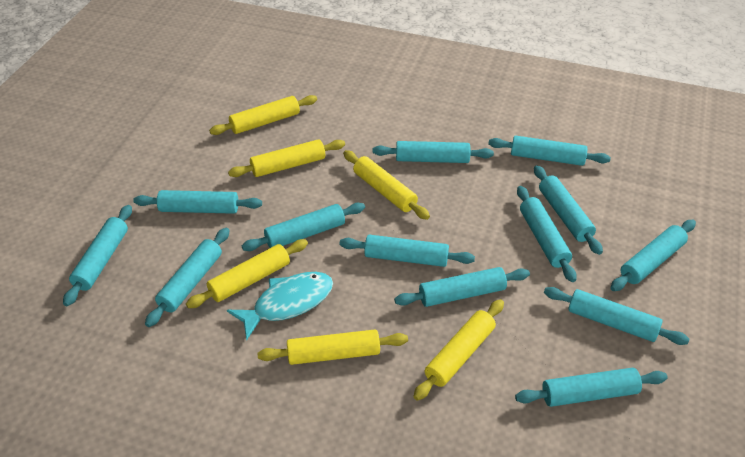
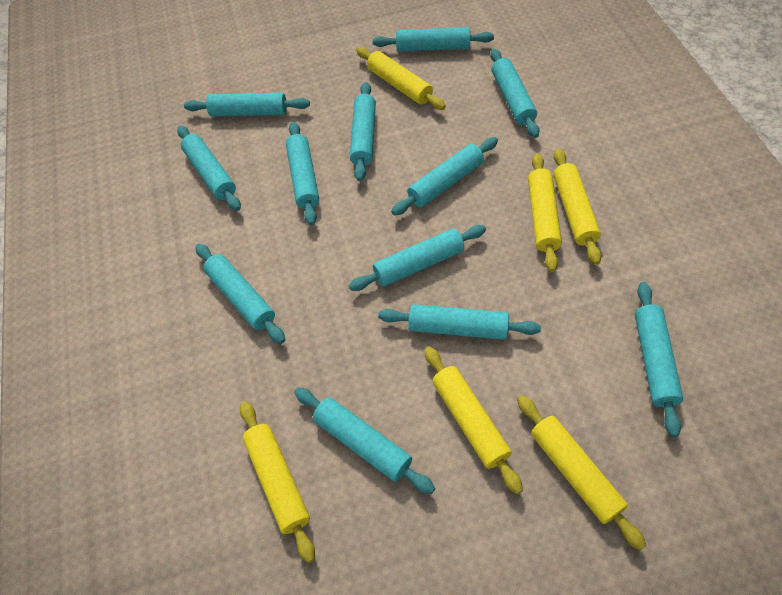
turquoise fish: [227,272,333,340] = 1 -> none = 0
turquoise rolling pin: [63,205,132,306] [133,190,262,214] [145,228,229,327] [242,203,365,251] [339,235,475,267] [373,141,494,163] [394,267,530,307] [488,136,611,166] [515,368,668,407] [517,186,577,282] [534,165,603,255] [544,287,689,345] [610,220,696,291] = 13 -> [177,126,241,211] [184,93,310,116] [196,244,285,344] [286,122,319,225] [294,388,435,494] [349,225,486,291] [350,82,376,181] [373,27,494,52] [378,304,541,340] [391,137,498,215] [490,48,540,138] [635,282,683,437] = 12

